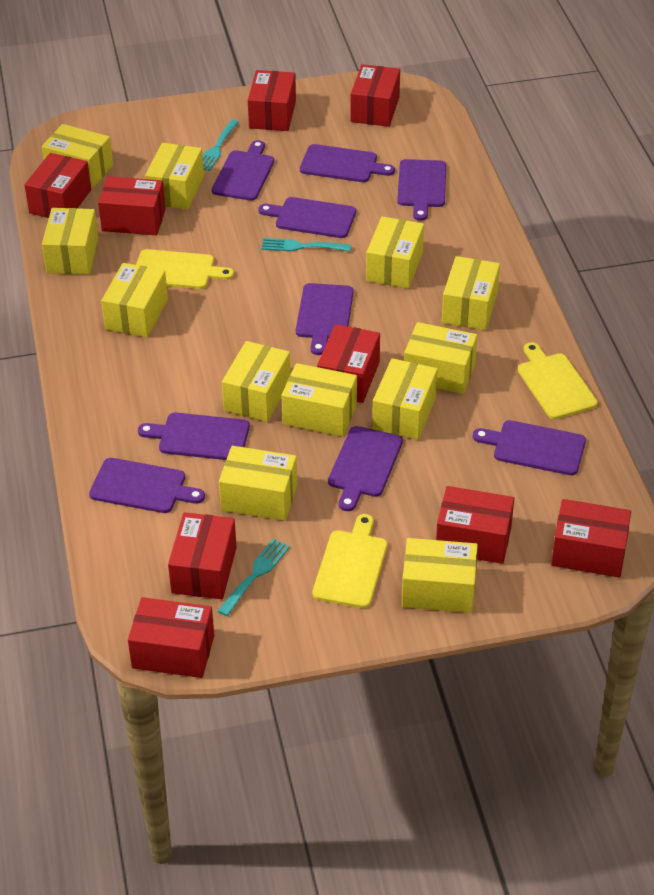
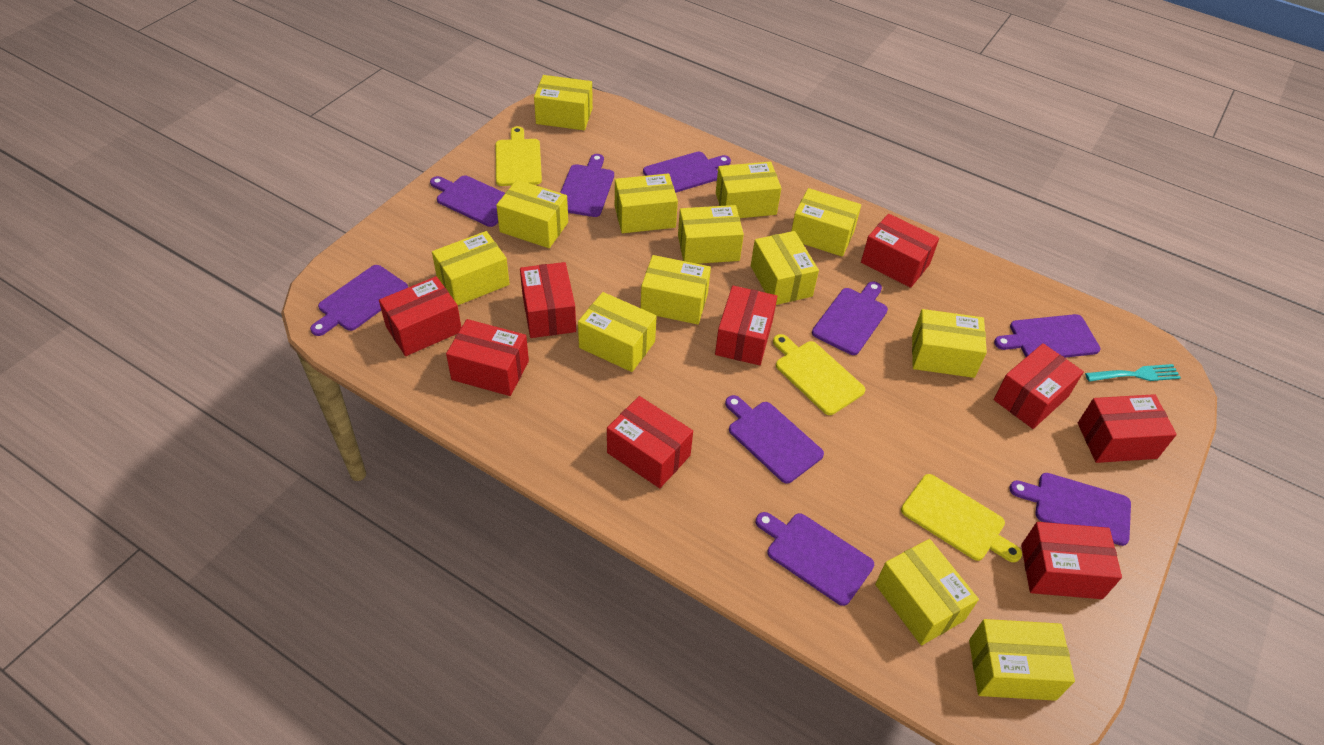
turquoise fork: [202,120,239,171] [218,539,290,616] [261,238,351,252] = 3 -> [1085,364,1181,382] = 1
yellow box: [42,124,113,188] [42,208,99,275] [101,263,168,337] [145,143,204,210] [219,446,297,521] [222,341,291,422] [281,363,357,437] [366,216,424,289] [372,358,438,440] [402,538,478,613] [404,322,477,394] [442,256,500,330] = 12 -> [432,231,510,305] [496,180,568,248] [534,75,593,130] [578,292,657,372] [615,173,678,233] [641,255,711,325] [678,205,744,264] [716,162,781,218] [751,231,819,305] [791,188,861,257] [875,539,979,645] [912,309,987,378] [969,619,1075,701] = 13

